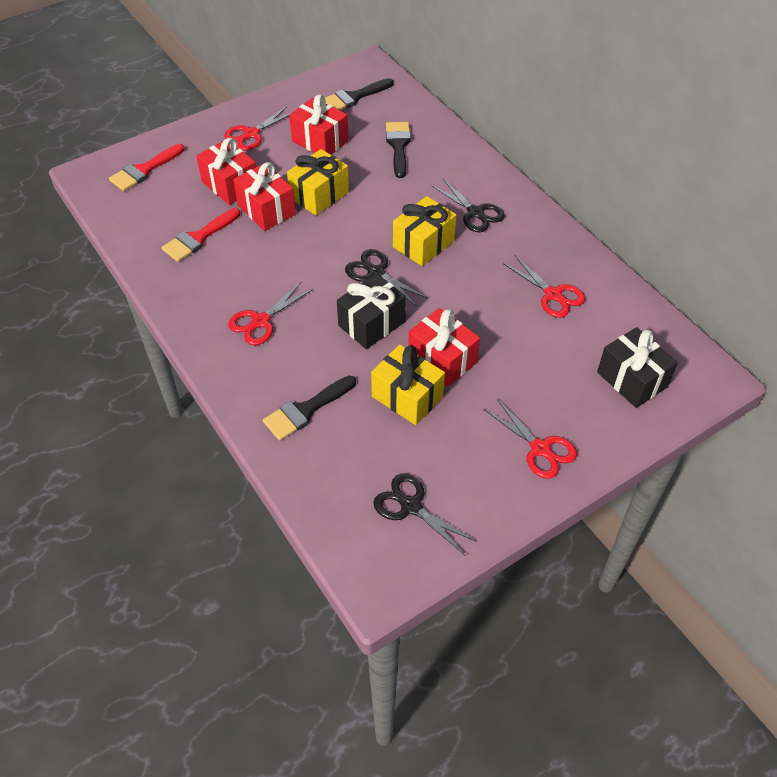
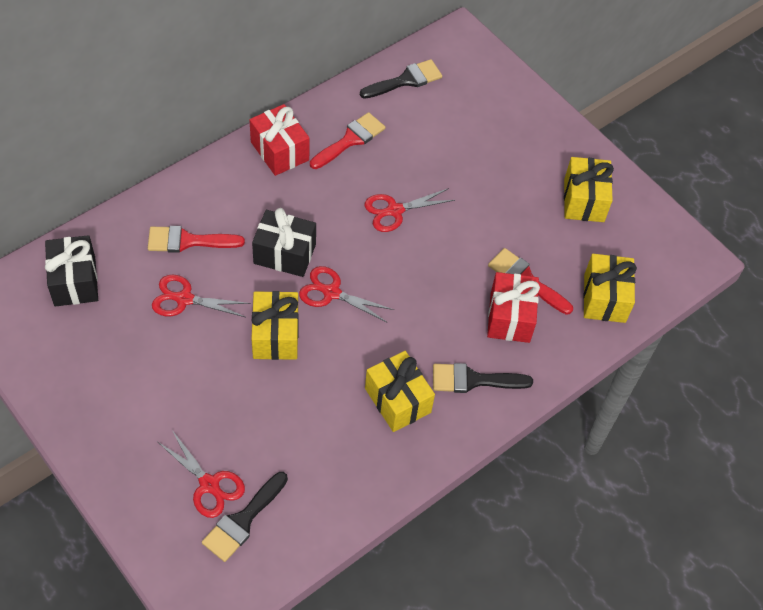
black scissors: [345,249,428,307] [373,474,477,555] [431,178,505,232] = 3 -> none = 0
red brush: [109,144,185,191] [162,208,240,262] = 2 -> [148,226,245,253] [310,112,386,169] [488,248,573,315] = 3
red gift: [196,138,256,205] [233,162,296,231] [289,95,349,155] [408,308,480,387] = 4 -> [249,104,310,176] [487,272,540,343] = 2
yellow gift: [287,149,349,215] [371,344,445,425] [393,196,457,266] = 3 -> [251,291,298,360] [365,351,435,432] [564,157,614,222] [583,254,637,323] = 4

